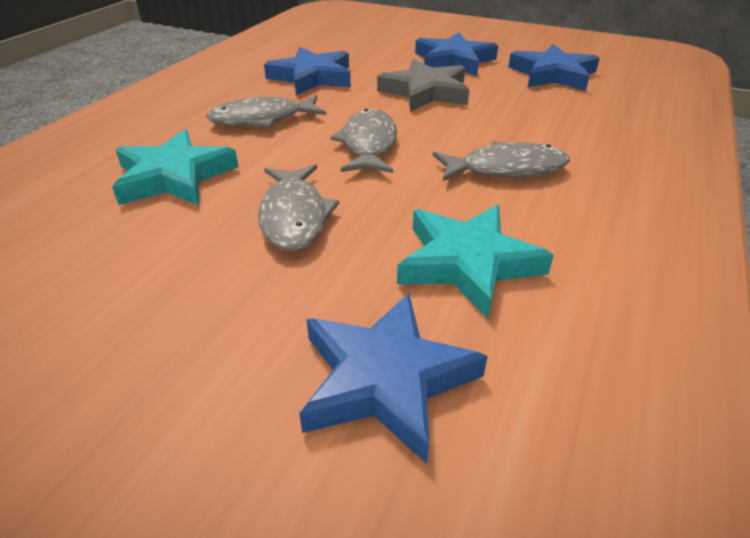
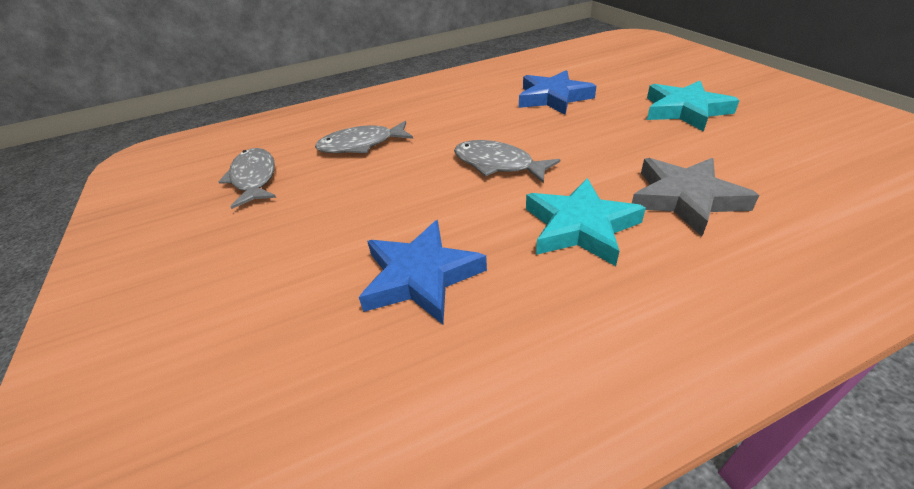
blue star: [264,47,351,95] [299,293,488,464] [415,32,498,76] [508,44,600,91] = 4 -> [359,220,487,324] [519,70,596,115] = 2
grey fish: [206,95,326,128] [258,165,339,251] [331,109,397,173] [433,141,570,181] = 4 -> [219,148,276,209] [315,121,413,153] [454,140,560,183] = 3

